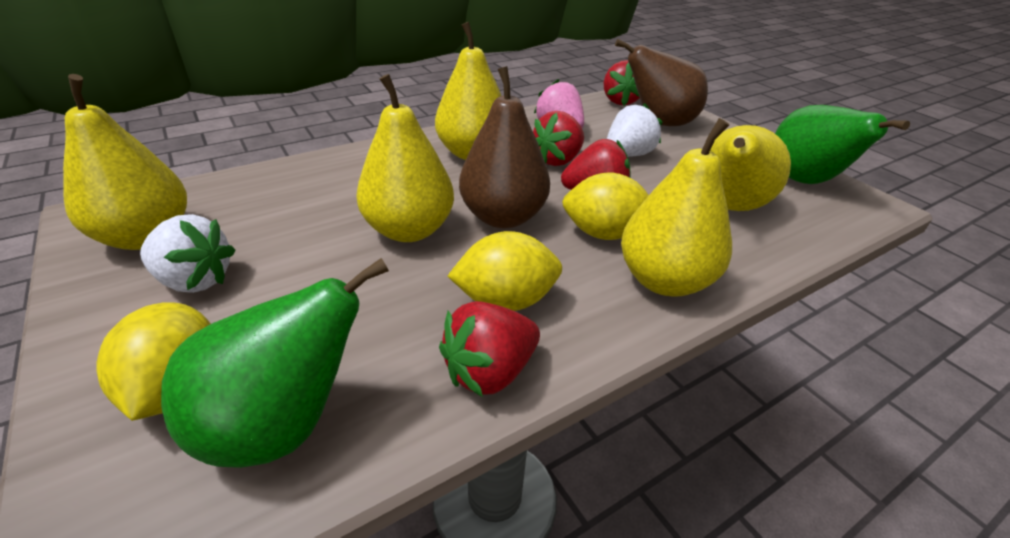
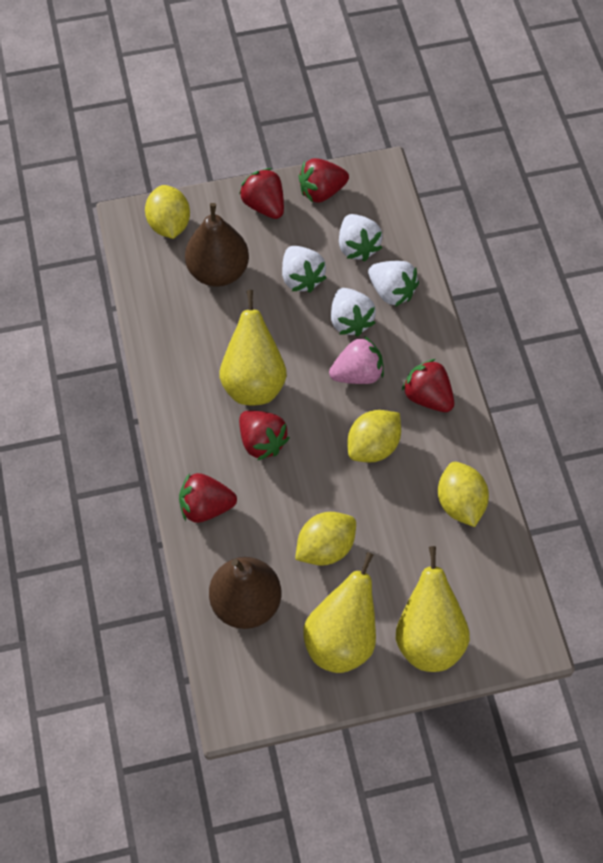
green pear: [161,258,389,468] [775,105,910,184] = 2 -> none = 0
red strawberry: [439,301,540,397] [533,111,584,166] [561,139,631,190] [604,60,640,106] = 4 -> [179,473,237,523] [239,168,284,219] [239,410,290,461] [299,158,349,203] [402,359,454,412] = 5
white strawberry: [140,214,236,293] [607,103,662,157] = 2 -> [282,246,327,293] [331,288,376,337] [339,214,382,261] [368,261,419,307] = 4
yellow lemon: [96,303,211,421] [448,231,562,311] [562,172,649,240] = 3 -> [145,185,190,239] [295,512,356,566] [348,410,401,462] [438,462,489,527] = 4
yellow pear: [63,74,187,250] [356,74,454,242] [435,22,501,160] [621,118,732,296] [710,125,791,211] = 5 -> [220,290,287,405] [303,552,376,673] [396,546,470,672] = 3

